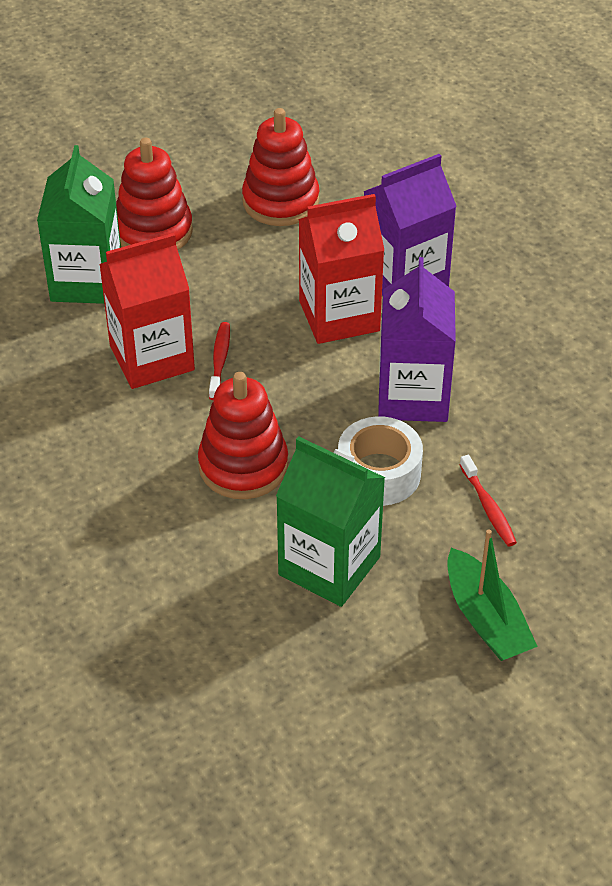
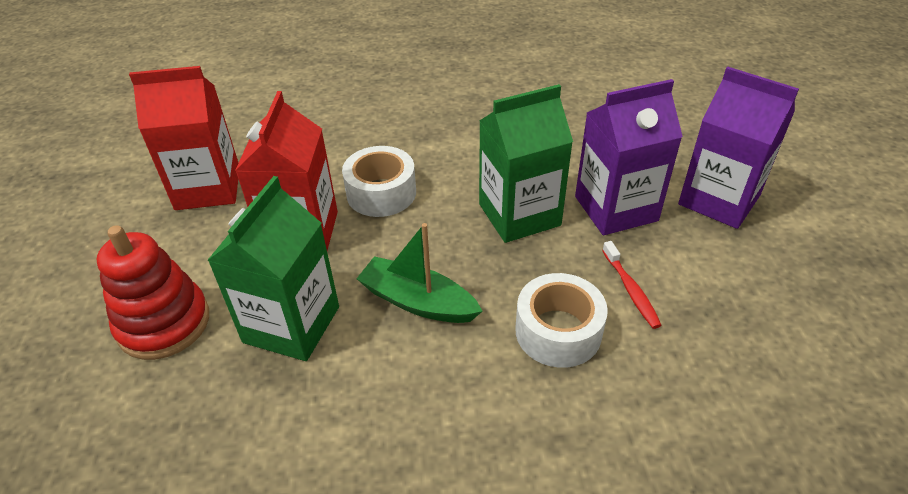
red stacking toy: [116,138,193,250] [198,372,288,499] [242,108,319,226] = 3 -> [96,225,209,360] = 1
red toothbrush: [209,322,230,400] [460,455,517,546] = 2 -> [602,241,662,329] = 1
white tape: [338,416,423,506] = 1 -> [342,146,416,217] [515,273,608,368] = 2

